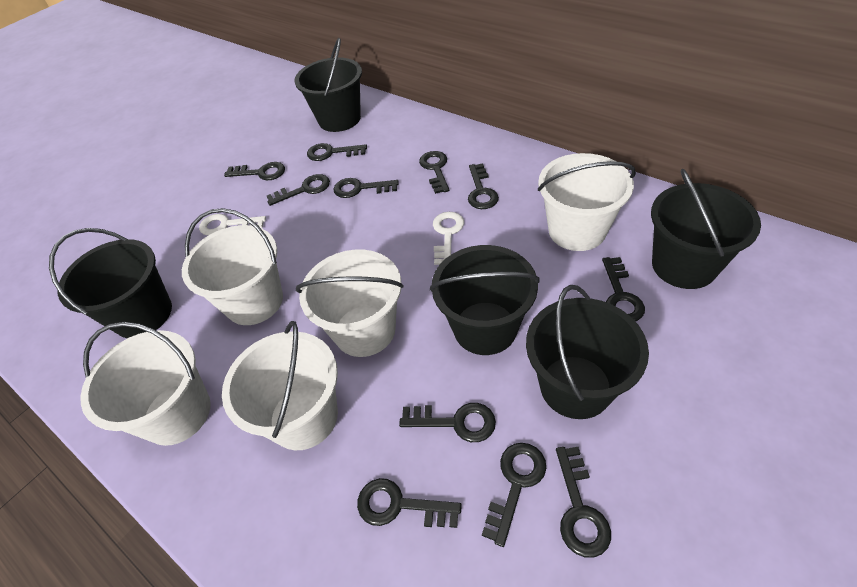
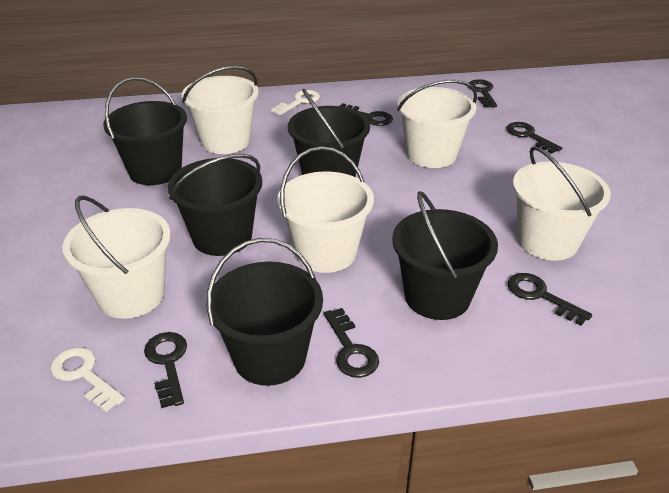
black key: [224,162,285,180] [267,174,330,206] [307,143,367,161] [333,178,399,198] [357,478,462,528] [399,403,496,442] [419,151,449,194] [468,164,499,209] [482,443,546,547] [556,447,611,558] [602,257,645,321] = 11 -> [144,332,187,408] [324,308,379,378] [340,103,393,126] [469,79,497,107] [506,122,562,153] [508,273,592,326] = 6

